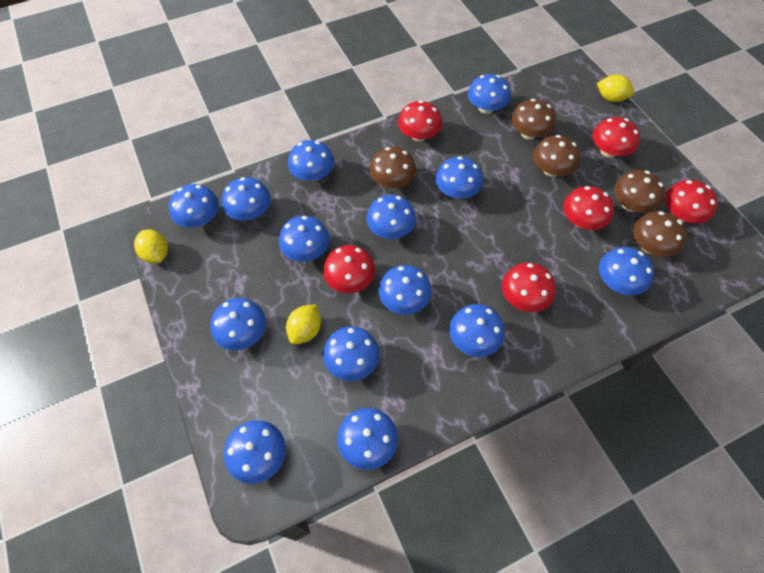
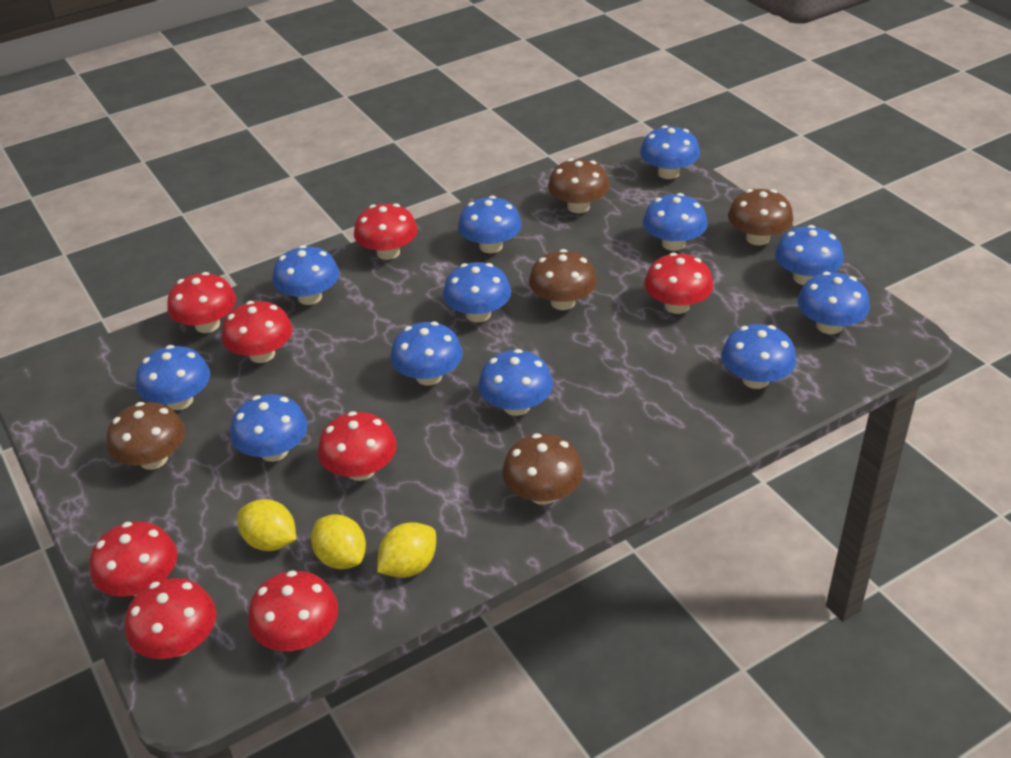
blue mushroom: [169,184,219,228] [210,298,266,350] [222,177,271,220] [224,420,286,484] [279,216,329,262] [288,140,334,181] [323,326,379,381] [337,408,398,470] [367,195,416,239] [378,265,432,315] [435,156,483,199] [449,304,505,357] [468,74,511,114] [599,247,654,295] = 14 -> [136,345,210,410] [230,394,308,462] [272,245,339,305] [390,322,463,386] [443,262,511,322] [458,196,522,253] [478,349,553,416] [640,125,700,179] [643,193,708,251] [721,324,797,389] [775,225,844,285] [797,272,870,334] = 12
red mushroom: [323,245,375,293] [398,100,442,142] [502,263,556,312] [563,186,614,230] [593,117,640,158] [665,180,718,223] = 6 -> [90,522,177,597] [125,578,216,659] [167,272,236,333] [222,301,293,363] [248,570,338,651] [318,411,397,481] [354,203,418,260] [644,253,713,314] = 8

